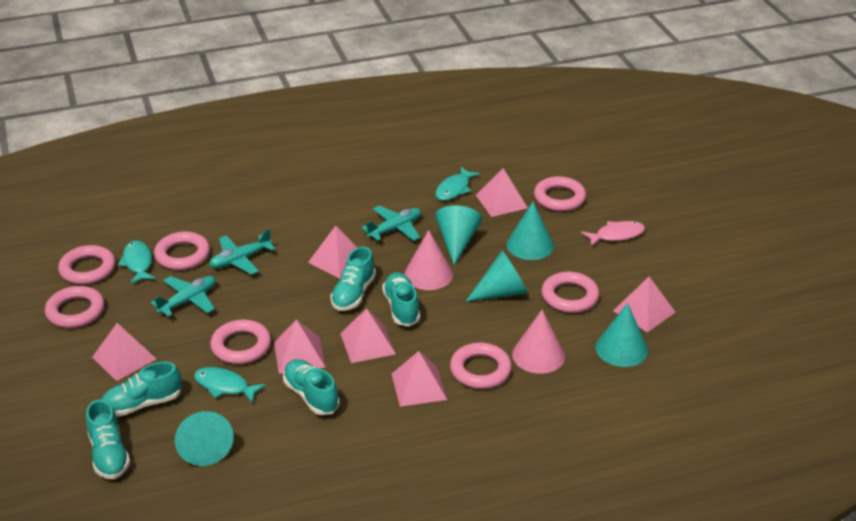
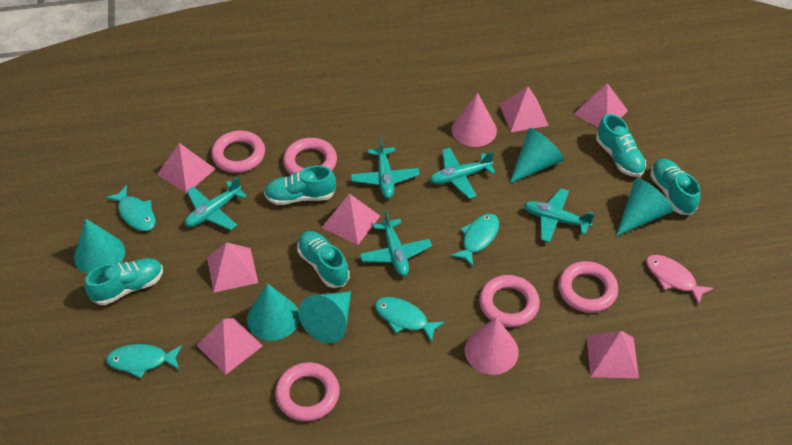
pink ring: [45,286,105,328] [58,245,116,285] [154,232,210,270] [210,319,271,364] [450,342,512,389] [534,176,586,211] [541,272,599,313] = 7 -> [211,130,265,173] [275,362,339,421] [283,138,337,175] [479,275,540,327] [558,261,618,313] = 5
turquoise fish: [118,241,156,284] [194,367,266,403] [435,167,480,201] = 3 -> [105,185,156,231] [106,344,182,379] [375,297,445,342] [451,214,499,266] = 4
turquoise plane: [151,276,216,317] [209,228,275,275] [361,206,421,241] = 3 -> [185,177,247,230] [351,137,420,199] [360,210,432,276] [430,148,496,199] [524,188,595,243] = 5

